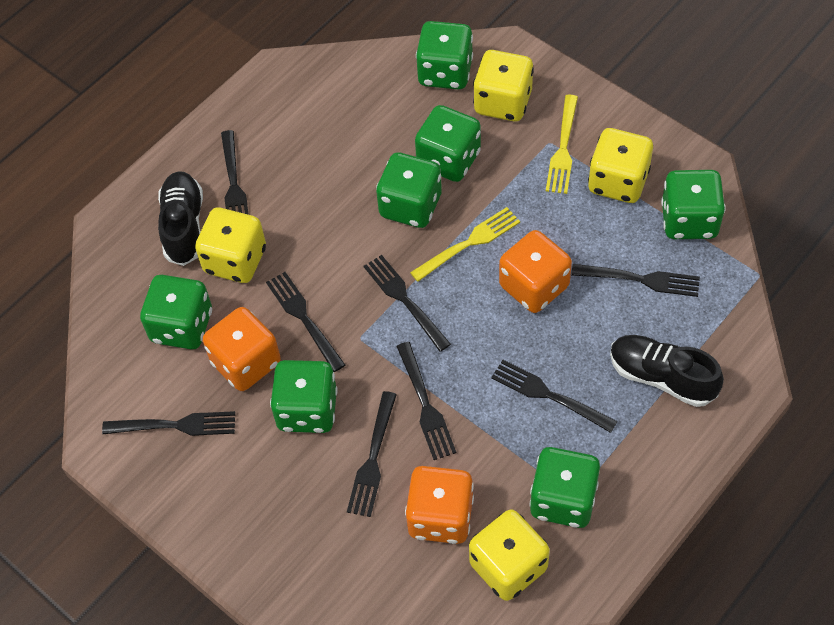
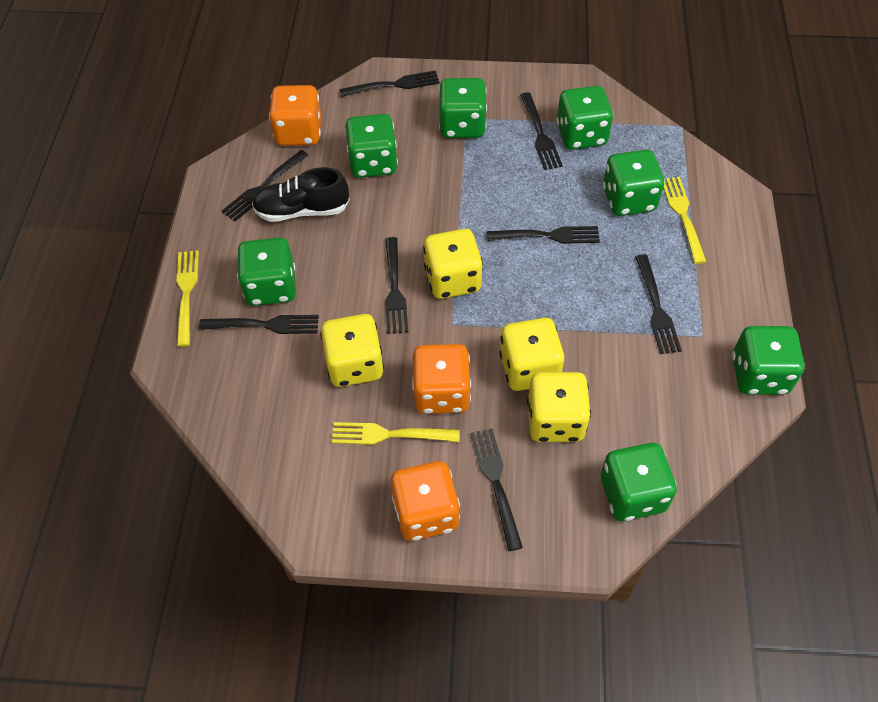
black shoe: [158,171,203,266] [610,335,724,407] = 2 -> [252,167,349,222] = 1
yellow fork: [410,207,520,282] [546,95,578,194] = 2 -> [177,251,199,347] [332,422,460,445] [663,177,706,264] = 3

